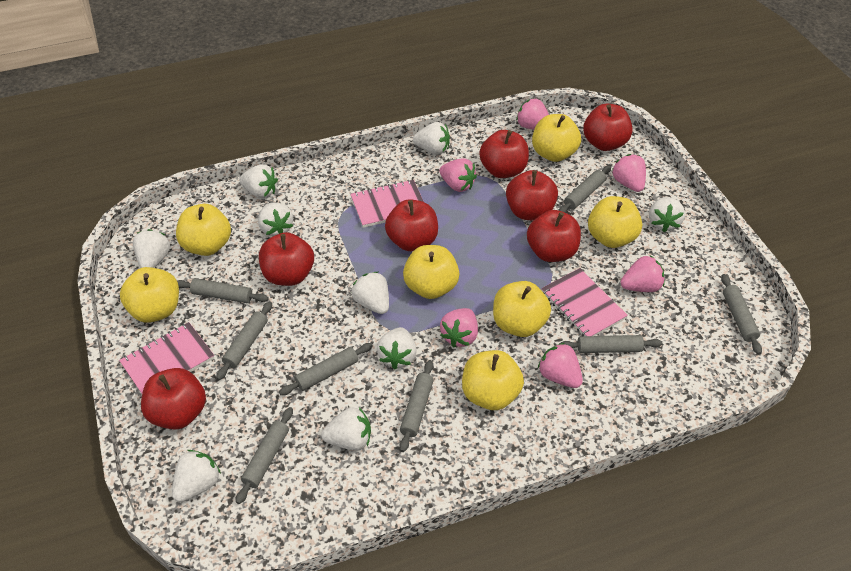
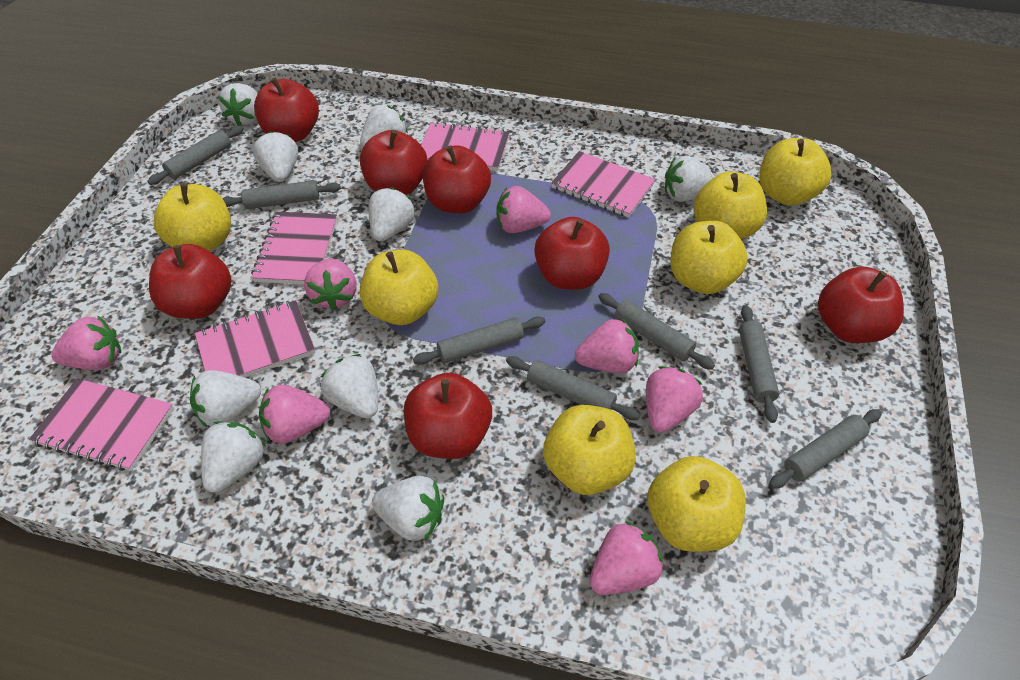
grey rolling pin: [177,278,269,303] [216,301,272,380] [236,407,293,504] [279,343,373,395] [399,360,434,452] [559,166,611,213] [559,335,662,353] [721,274,762,355] = 8 -> [147,126,244,185] [223,180,341,209] [413,316,545,365] [506,356,640,420] [598,293,715,370] [739,305,779,423] [769,409,882,489] = 7
pink notebook: [119,322,214,394] [350,180,424,228] [541,268,628,336] = 3 -> [29,378,174,471] [195,300,315,377] [251,212,337,284] [421,122,510,171] [551,151,655,218] = 5
pink strawberry: [439,158,477,192] [440,308,478,347] [516,98,549,130] [538,343,583,388] [612,154,646,192] [621,255,665,292] = 6 -> [51,316,121,370] [259,385,330,444] [304,259,356,311] [496,186,551,233] [575,319,639,373] [590,521,663,595] [646,366,703,433] = 7

